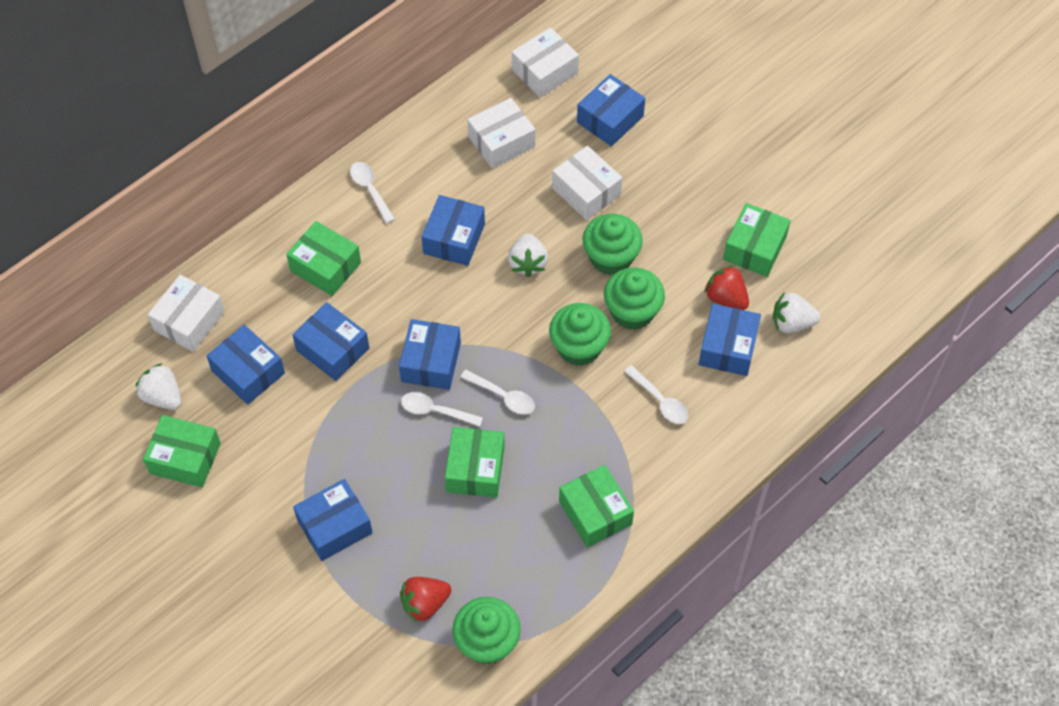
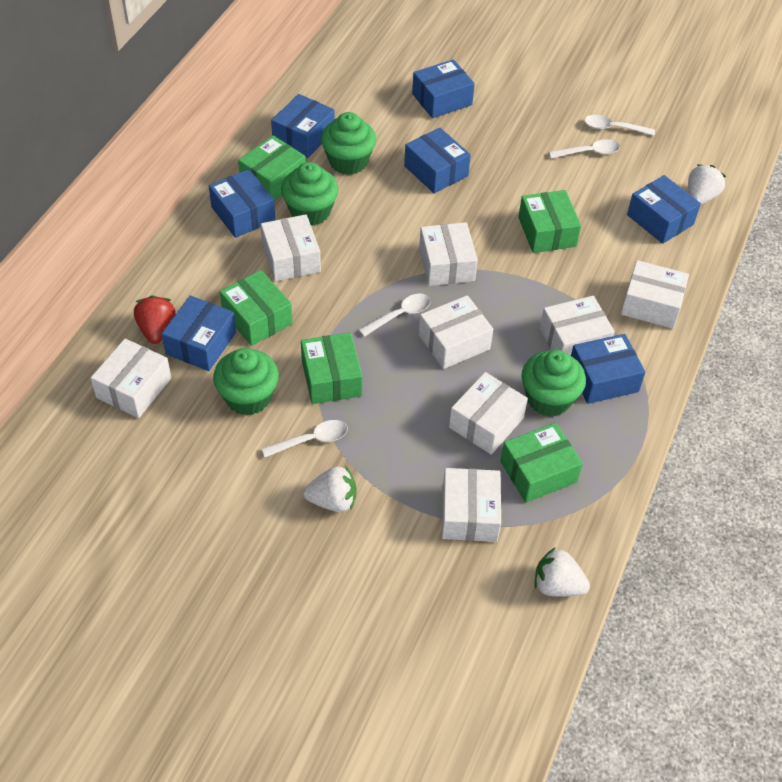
red strawberry: [400,577,451,622] [704,265,749,310] = 2 -> [134,296,175,344] = 1
white box: [148,274,225,352] [467,98,535,168] [512,27,579,97] [552,146,622,220] = 4 -> [91,339,171,418] [261,214,321,281] [419,222,478,286] [419,295,493,369] [442,468,501,542] [449,372,528,454] [540,296,615,356] [621,260,689,329] = 8

